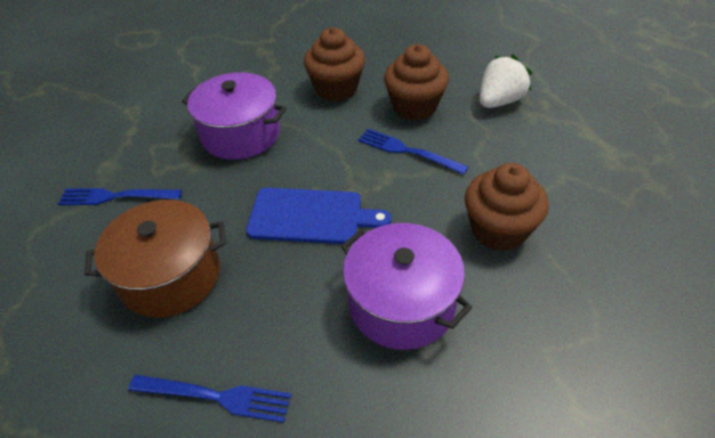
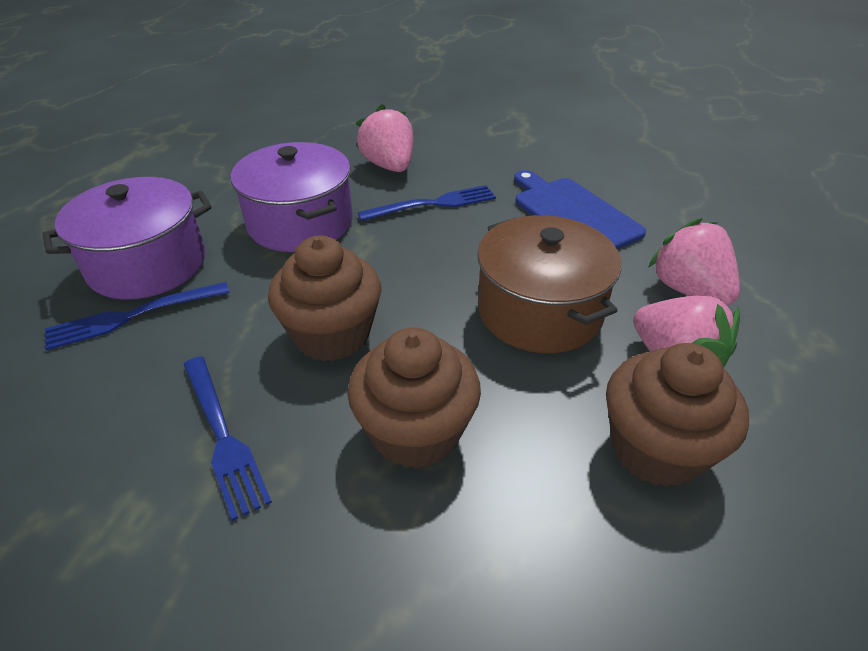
pink strawberry: none = 0 -> [356,104,413,172] [633,296,740,368] [648,218,740,306] = 3
white strawberry: [480,54,533,108] = 1 -> none = 0

